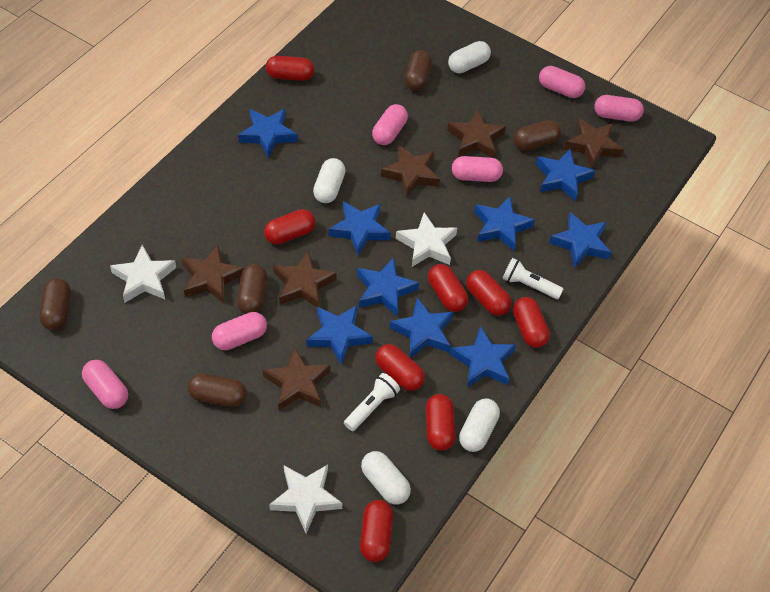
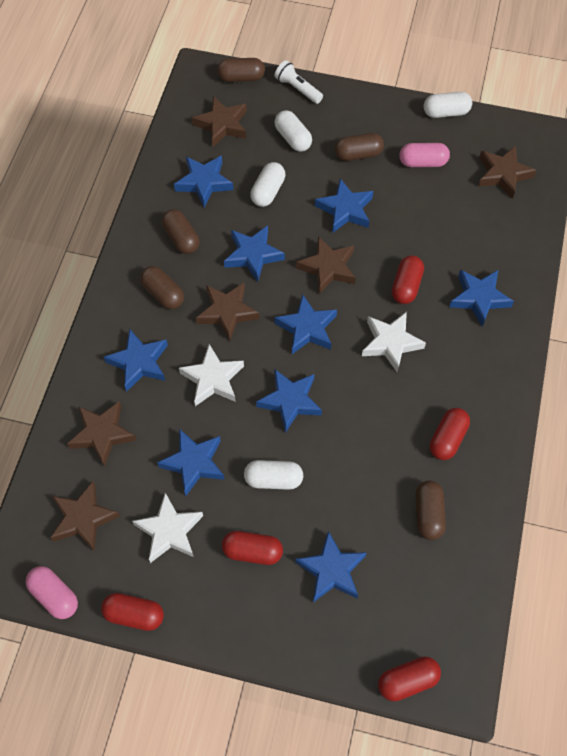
pink capsule: [82,360,128,409] [212,312,267,350] [372,104,408,145] [452,156,503,182] [539,66,585,98] [594,95,644,122] = 6 -> [25,566,78,619] [399,143,450,167] = 2
red capsule: [264,209,315,245] [266,56,314,81] [360,500,393,562] [375,344,425,391] [426,394,455,451] [428,264,468,312] [466,270,512,316] [513,297,550,348] = 8 -> [101,593,164,631] [222,531,283,565] [378,657,441,701] [392,255,424,304] [430,408,470,460] = 5
white flashlight: [344,373,400,431] [502,258,563,299] = 2 -> [275,60,323,104] = 1

